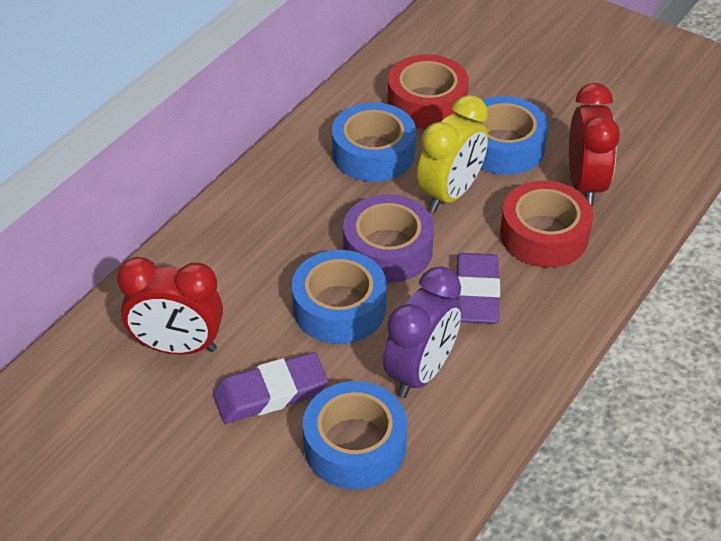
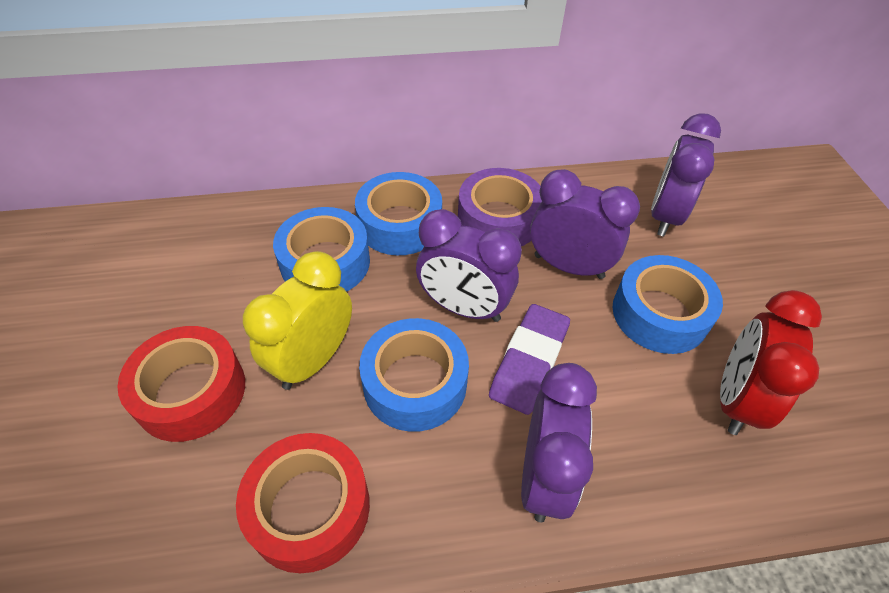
purple clock: [383,266,461,398] = 1 -> [416,209,522,322] [521,363,597,522] [530,169,640,279] [651,113,721,236] = 4
purple eraser: [213,352,328,423] [456,253,500,324] = 2 -> [489,304,570,415] = 1
red clock: [117,257,223,355] [569,83,620,206] = 2 -> [720,290,822,435] = 1

